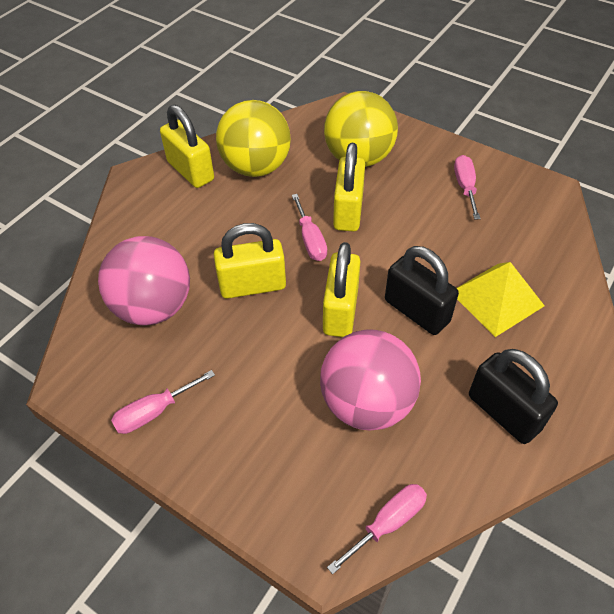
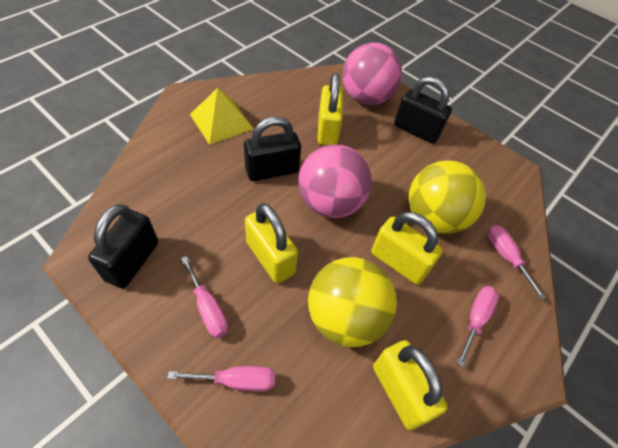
black padlock: [385,246,459,335] [469,349,558,444] = 2 -> [88,204,158,288] [244,117,301,181] [394,76,452,144] = 3

